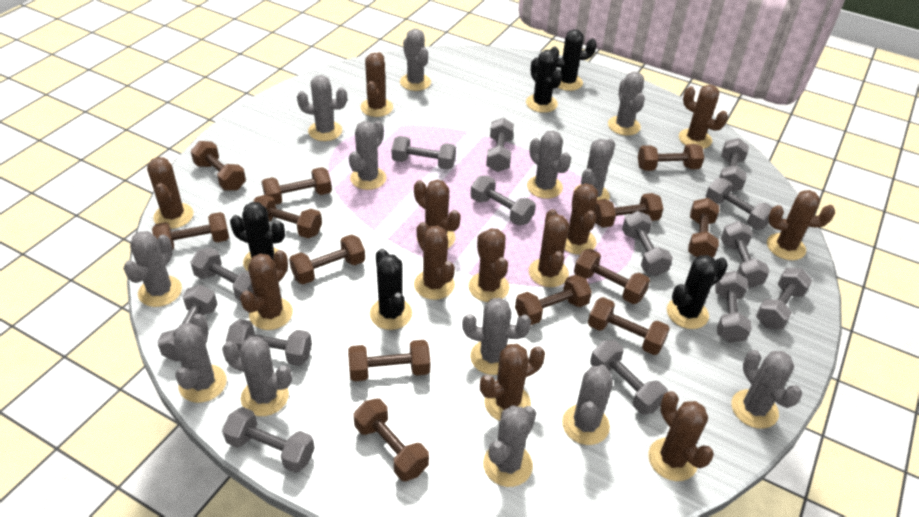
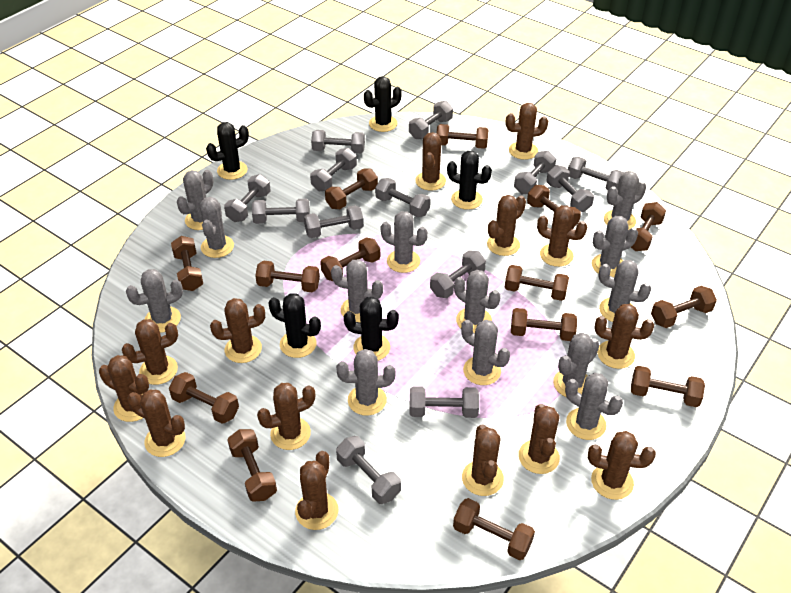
brown cactus: [147,157,194,229] [240,250,293,330] [360,52,393,117] [414,180,461,248] [414,222,455,300] [468,228,509,302] [480,344,545,421] [529,209,569,287] [564,183,598,255] [648,391,714,481] [679,85,728,149] [767,190,835,260] = 12 -> [99,355,149,422] [122,319,178,385] [128,390,186,457] [210,298,265,363] [257,383,315,450] [295,451,338,530] [415,132,446,191] [462,424,504,496] [487,195,526,256] [506,103,548,160] [518,404,560,474] [537,205,587,267] [588,431,656,500] [594,304,654,369] = 14
brown dumbbell: [152,212,229,249] [191,141,246,191] [253,195,322,238] [262,167,332,205] [289,234,365,285] [348,340,430,381] [354,398,429,481] [515,275,592,325] [574,249,650,304] [588,297,670,355] [594,193,664,228] [638,144,704,171] [688,198,719,257] = 13 -> [169,372,239,424] [171,236,203,291] [227,429,277,502] [255,260,320,292] [320,237,380,281] [325,169,378,209] [436,124,489,149] [453,498,535,560] [504,265,569,301] [511,308,577,341] [527,185,581,229] [631,202,666,251] [631,366,705,407] [651,286,717,328] = 14
grey dumbbell: [157,285,217,362] [190,248,254,301] [222,407,315,473] [226,319,312,366] [392,136,456,170] [471,176,536,225] [486,118,514,172] [590,340,668,415] [622,211,673,276] [706,178,773,229] [715,271,752,343] [719,138,749,192] [721,221,770,288] [756,268,812,330] = 14 -> [224,174,271,222] [252,199,310,224] [304,205,364,238] [310,148,357,191] [311,130,365,154] [336,436,401,504] [375,178,431,217] [409,101,453,139] [409,386,479,418] [430,250,486,298] [514,151,556,194] [546,165,594,212] [568,157,624,190] = 13

